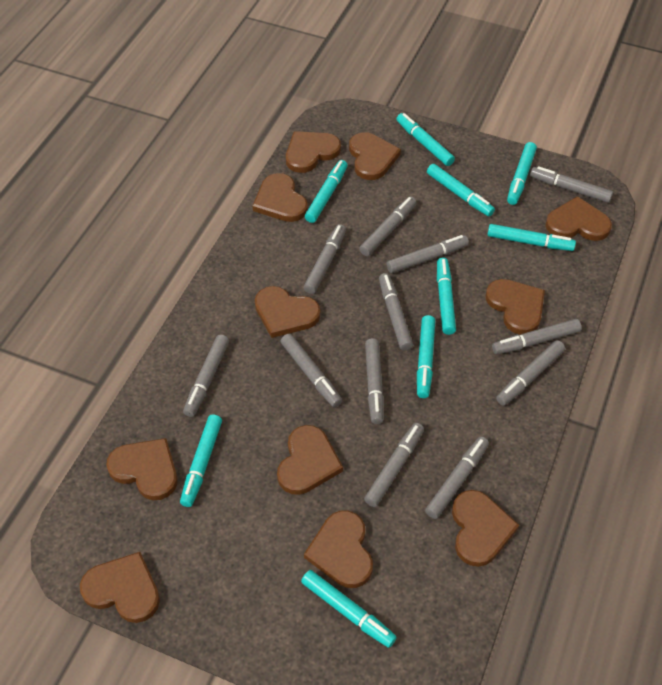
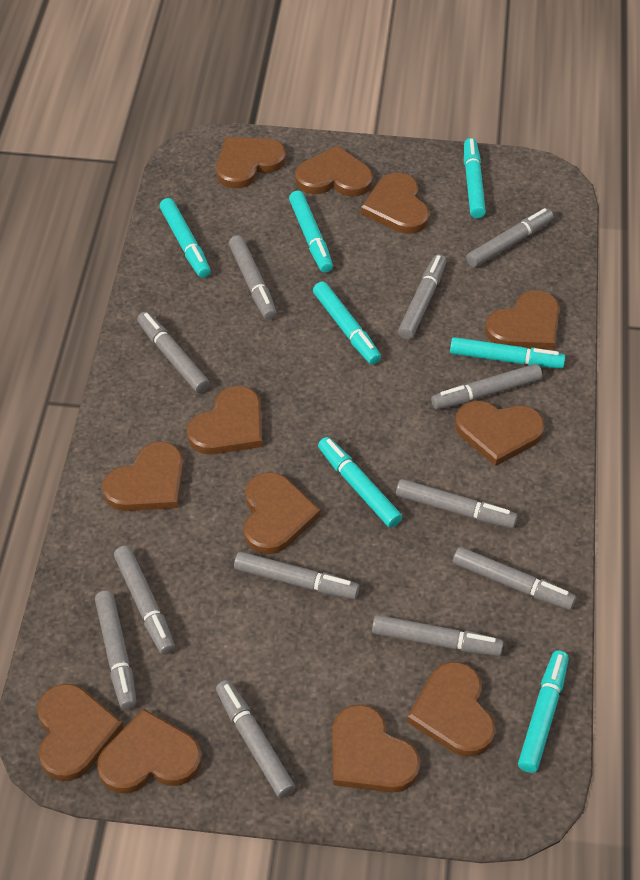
brown heart: [80,552,160,623] [106,438,177,500] [253,173,308,222] [255,286,321,338] [277,425,343,495] [286,131,341,173] [304,511,373,588] [349,132,401,180] [452,490,519,567] [486,279,545,335] [546,196,612,241] = 11 -> [37,684,123,781] [97,708,202,794] [102,442,184,511] [187,386,262,454] [216,137,286,189] [244,472,320,554] [295,145,373,197] [332,704,420,793] [361,173,430,234] [407,662,495,757] [455,401,545,466] [485,290,560,350] = 12
turquoise marker: [180,414,222,507] [301,570,397,648] [305,160,348,223] [397,113,455,166] [417,315,435,398] [427,164,495,216] [437,258,456,335] [487,224,576,251] [507,142,537,205] = 9 -> [160,198,211,278] [289,191,333,273] [313,281,381,365] [318,437,402,528] [450,337,565,368] [464,138,486,218] [518,651,569,773] = 7

